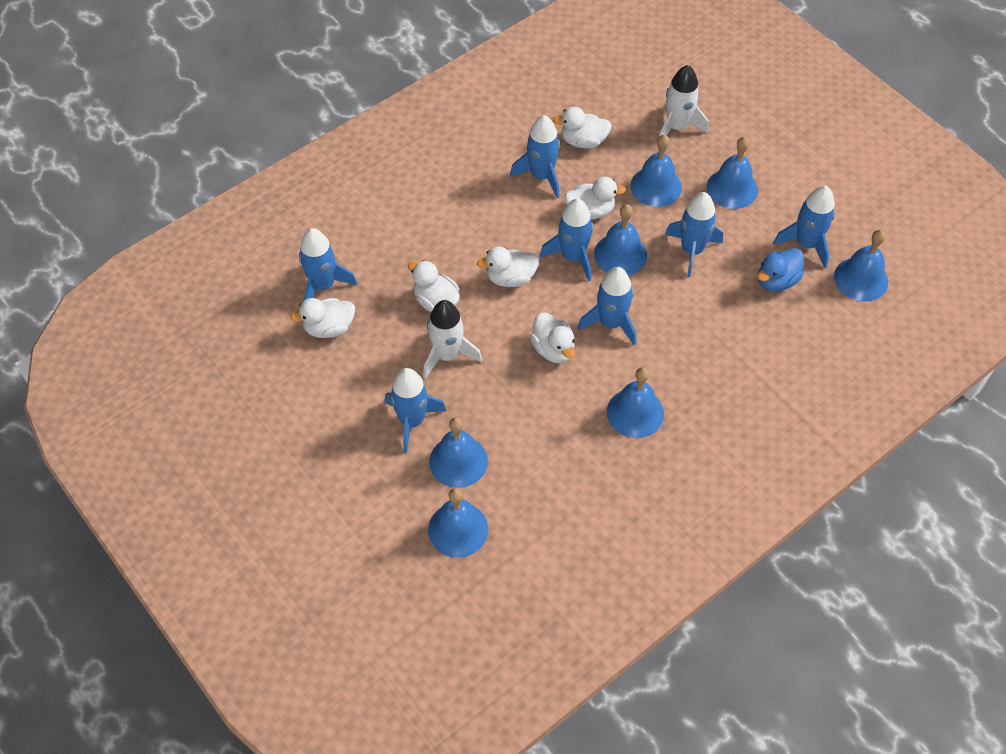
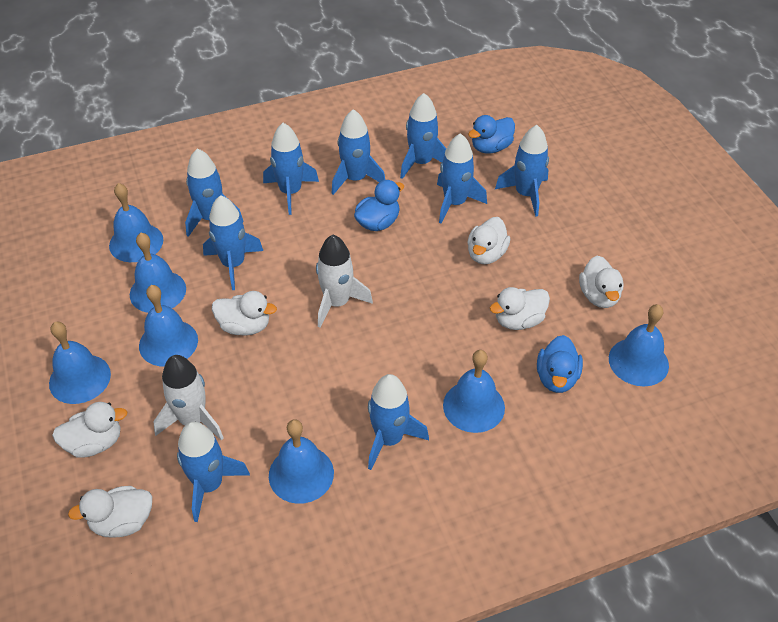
blue duck: [757,248,804,291] = 1 -> [354,180,404,231] [468,115,515,154] [537,335,583,393] = 3
blue rocket: [299,228,357,301] [385,368,446,453] [510,115,560,198] [540,198,593,281] [578,267,636,346] [665,192,723,277] [773,186,835,268] = 7 -> [177,422,250,522] [185,148,243,237] [203,195,263,290] [263,123,319,215] [332,109,385,195] [368,374,429,470] [400,93,446,179] [437,133,487,223] [495,125,549,217] = 9

